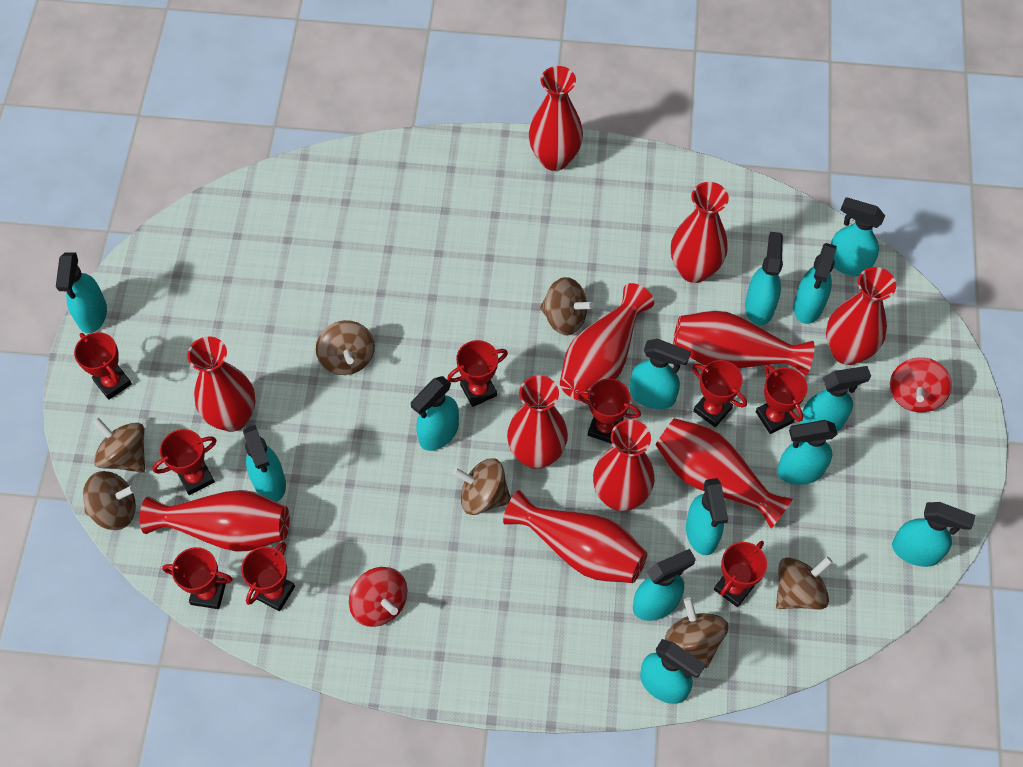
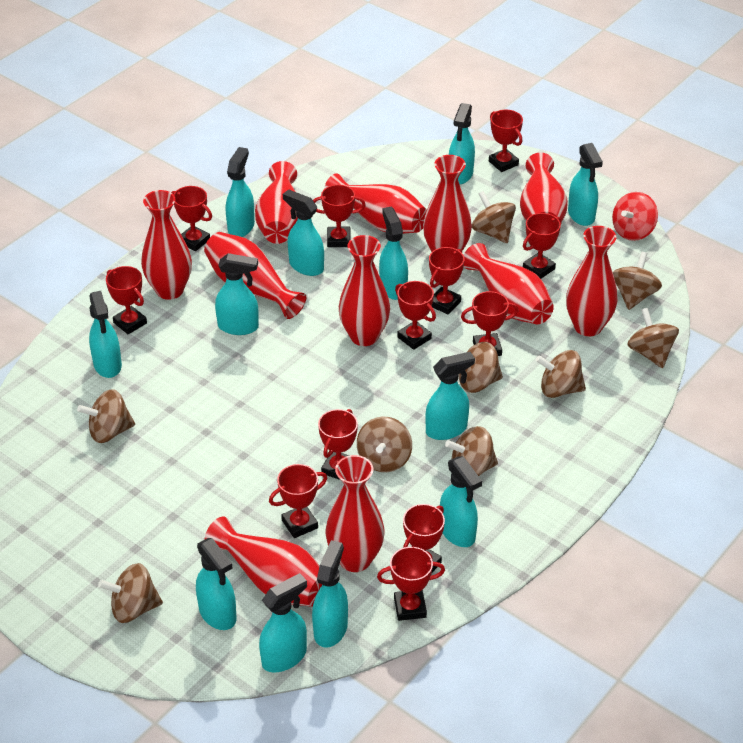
brown spinning top: [83,471,136,530] [93,417,145,473] [316,320,375,375] [452,458,511,515] [540,277,594,335] [665,597,728,668] [776,556,833,609] = 7 -> [77,389,135,443] [98,563,163,623] [357,417,412,472] [445,426,498,476] [455,342,503,393] [472,191,516,243] [536,350,586,398] [613,252,662,310] [627,308,679,368] = 9
red spinning top: [349,567,407,627] [890,357,952,412] = 2 -> [612,192,658,241] = 1
red trophy: [74,332,132,400] [153,429,217,495] [162,547,233,609] [241,542,295,611] [447,340,508,407] [576,379,641,444] [692,360,747,427] [714,541,767,607] [756,365,807,434] = 9 -> [106,266,147,334] [171,186,212,251] [269,464,327,538] [313,185,366,247] [318,409,358,480] [377,547,445,621] [395,281,436,350] [403,504,445,572] [429,247,464,315] [461,291,518,356] [489,110,523,172] [523,213,562,279] = 12
turquoise spray bottle: [56,252,107,334] [243,425,286,502] [411,376,459,451] [630,339,691,409] [633,549,696,621] [640,639,706,704] [686,478,728,555] [745,232,783,326] [777,420,837,485] [794,243,837,324] [799,366,871,432] [831,197,885,276] [892,502,976,567] = 13 -> [89,291,122,378] [196,538,236,630] [215,253,259,335] [226,147,255,237] [259,573,307,673] [283,189,324,276] [312,540,348,648] [379,207,408,300] [425,352,475,440] [440,456,482,547] [449,103,475,184] [568,143,603,226] = 12

